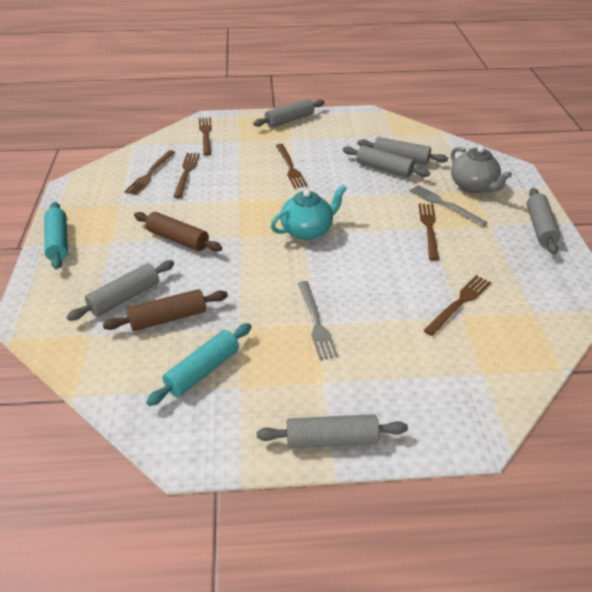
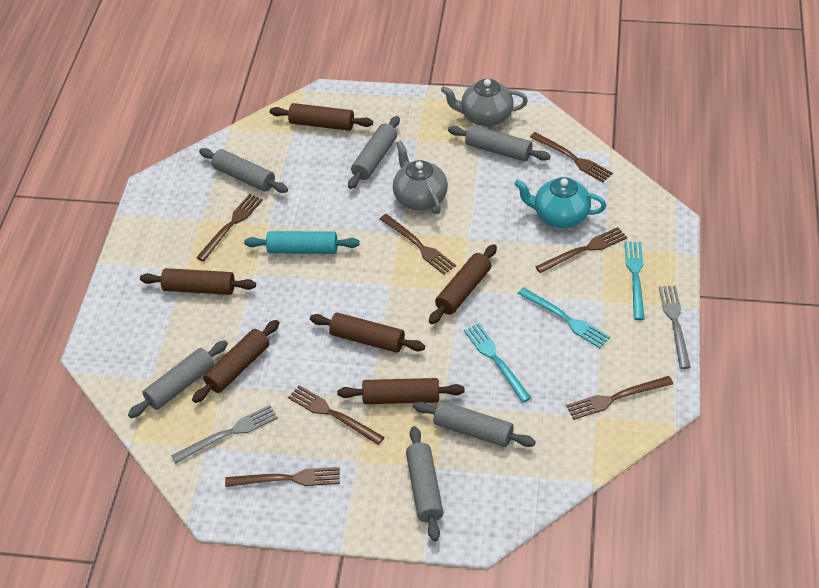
brown fork: [124,150,175,195] [173,153,200,198] [199,117,212,156] [276,144,308,188] [419,204,439,261] [424,275,491,336] = 6 -> [196,194,263,261] [225,467,340,487] [288,385,384,445] [380,214,456,275] [530,132,613,182] [535,227,627,273] [566,376,673,420] = 7
brown rolling pin: [103,289,228,331] [134,212,222,252] = 2 -> [140,268,256,295] [192,320,279,403] [270,103,373,131] [310,313,425,353] [337,378,464,404] [429,244,497,324] = 6
grey teapot: [451,146,512,193] = 1 -> [393,141,448,214] [441,79,528,127] = 2
turquoise fork: none = 0 -> [464,323,531,403] [518,287,610,348] [624,242,645,320] = 3
turquoise rolling pin: [44,202,68,270] [146,323,251,406] = 2 -> [244,231,360,254] = 1

